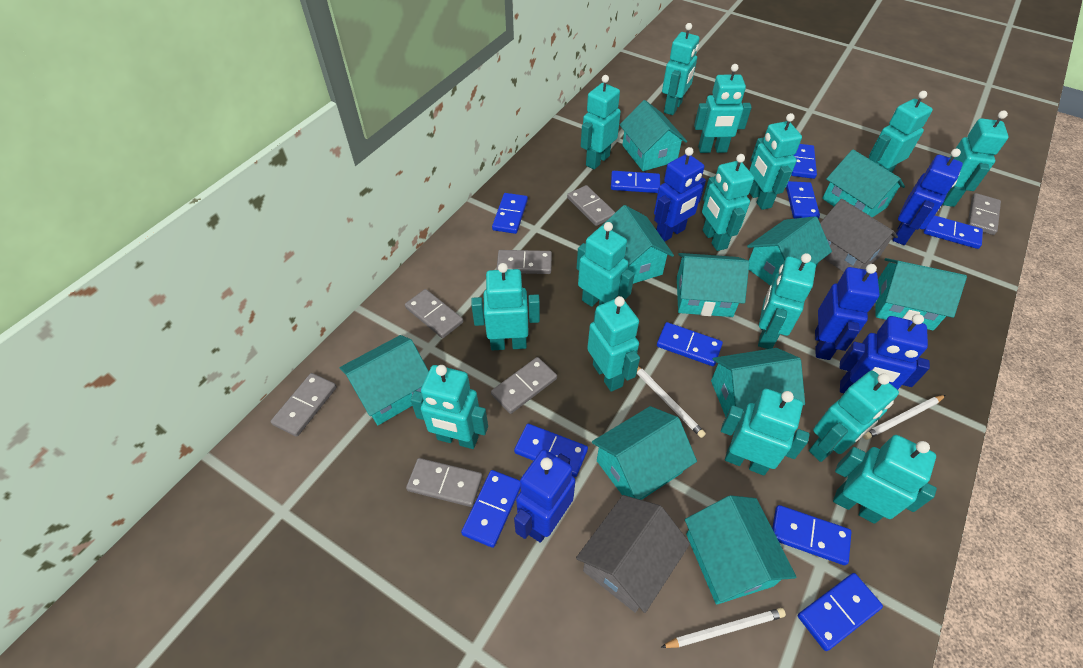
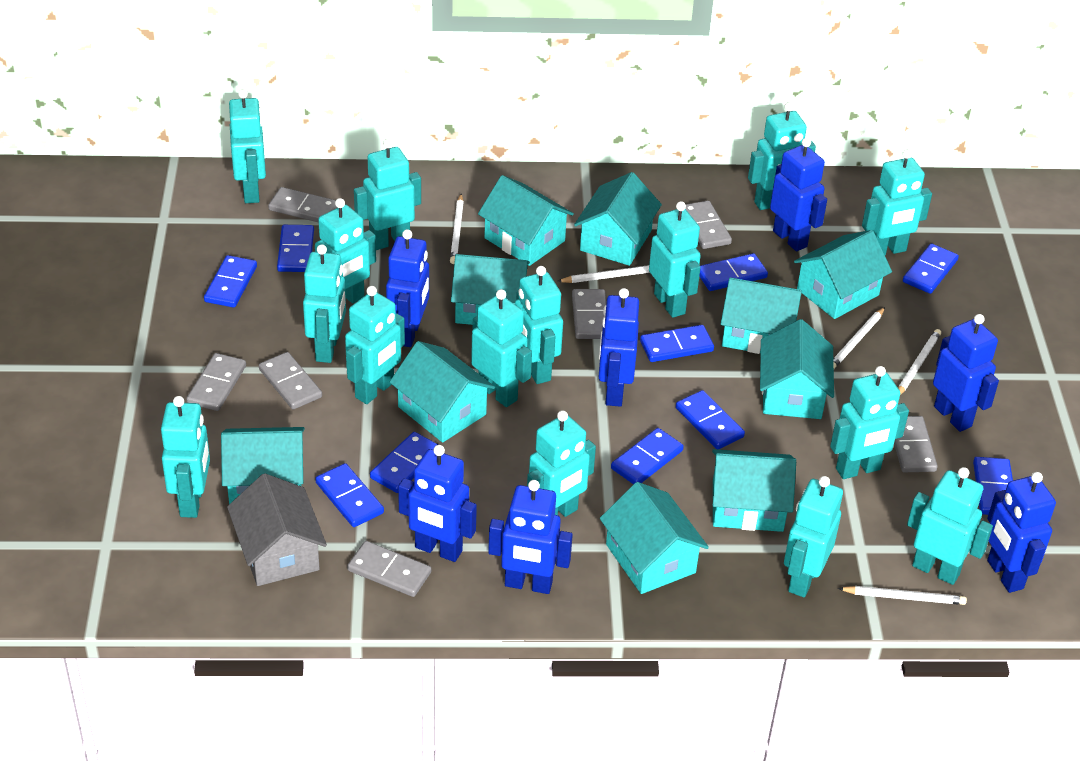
blue robot: [514,449,576,543] [654,147,706,242] [815,264,880,360] [840,314,930,393] [893,148,963,245] = 5 -> [386,229,429,347] [398,445,477,562] [488,480,573,594] [599,288,639,407] [770,138,827,251] [933,314,999,432] [987,472,1056,593] = 7
grey house: [576,495,690,613] [820,199,898,272] = 2 -> [227,473,327,586] = 1
white pencil: [637,366,706,438] [660,608,786,648] [863,395,946,440] = 3 -> [450,194,464,264] [557,265,650,283] [833,307,885,369] [838,586,967,605] [898,329,941,395] = 5

